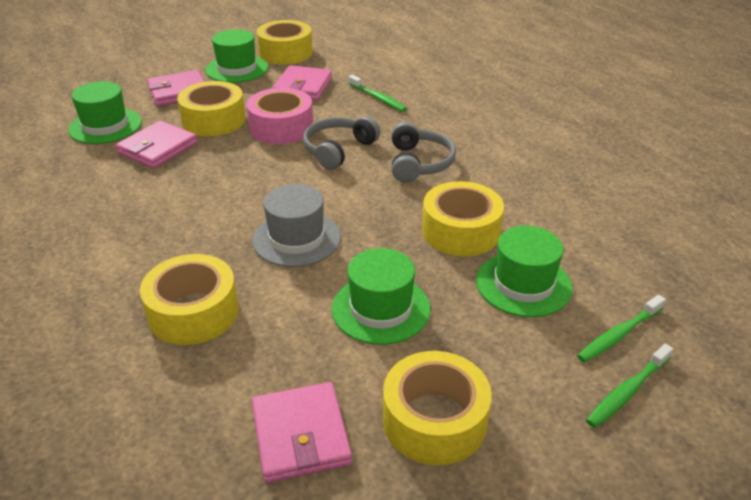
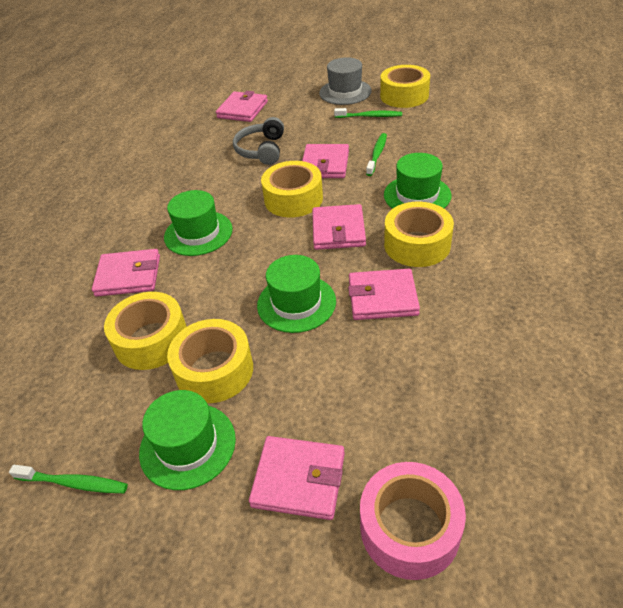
grey headphones: [303,116,380,170] [392,122,456,183] = 2 -> [233,117,284,165] = 1
pink wallet: [116,120,198,169] [147,70,205,106] [252,382,352,483] [273,65,332,100] = 4 -> [92,249,160,297] [216,91,268,122] [249,436,345,520] [302,144,349,178] [312,204,366,250] [348,269,420,320] = 6

